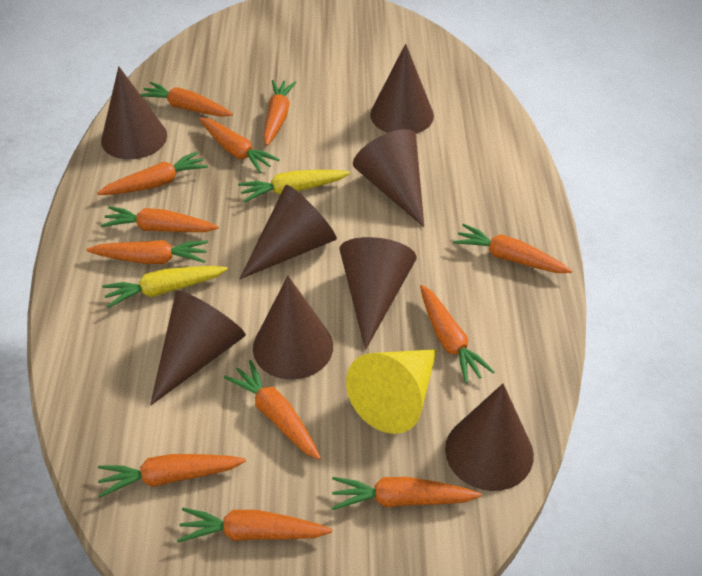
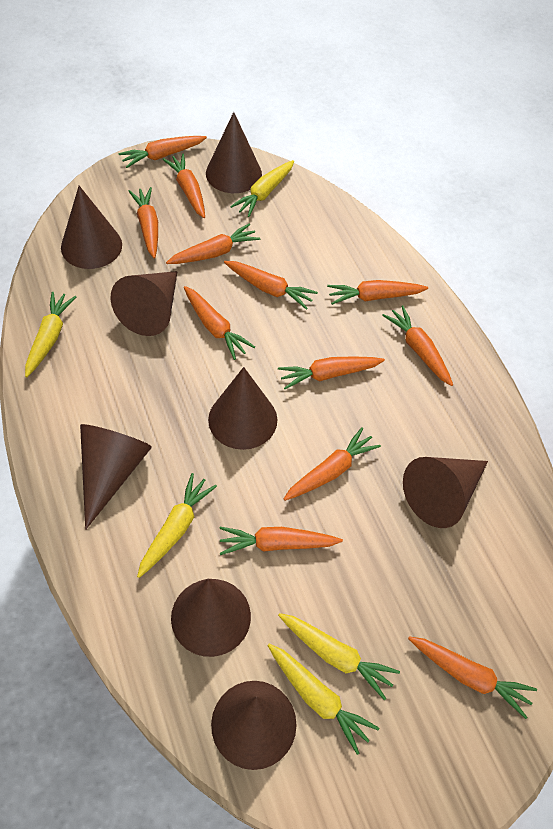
yellow carrot: [102,266,228,308] [238,170,350,203] = 2 -> [25,292,76,377] [137,473,217,578] [230,160,294,217] [267,644,379,755] [278,613,400,700] = 5
yellow cone: [346,349,437,434] = 1 -> none = 0

